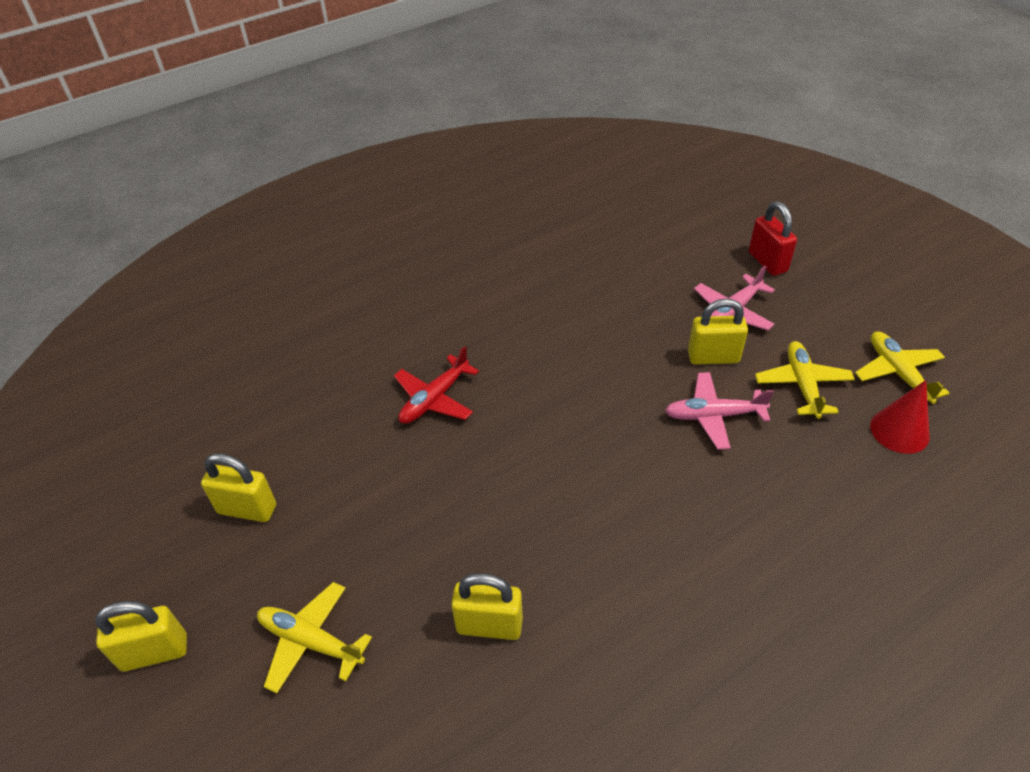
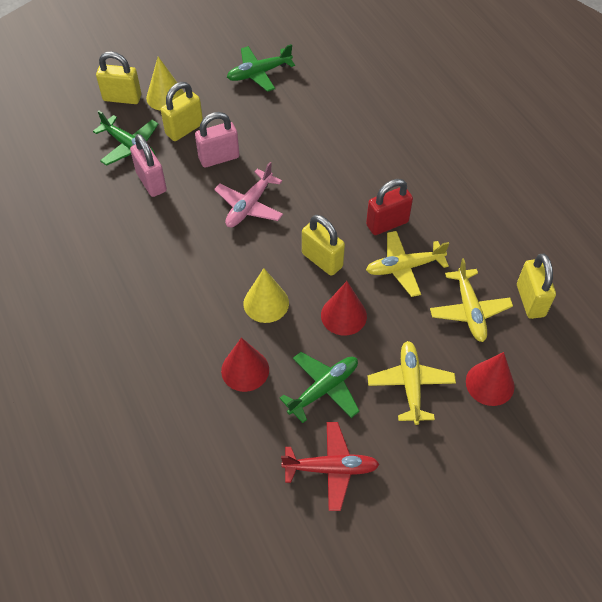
green plane: none = 0 -> [93,111,158,166] [227,44,295,92] [279,352,360,423] = 3
pink padlock: none = 0 -> [130,134,167,197] [195,112,239,168] = 2
pink plane: [665,372,774,450] [694,266,775,330] = 2 -> [214,162,283,227] = 1
red cone: [870,380,930,454] = 1 -> [221,338,269,392] [321,281,367,336] [466,352,515,406] = 3
yellow cone: none = 0 -> [146,57,184,111] [243,268,289,323] = 2

